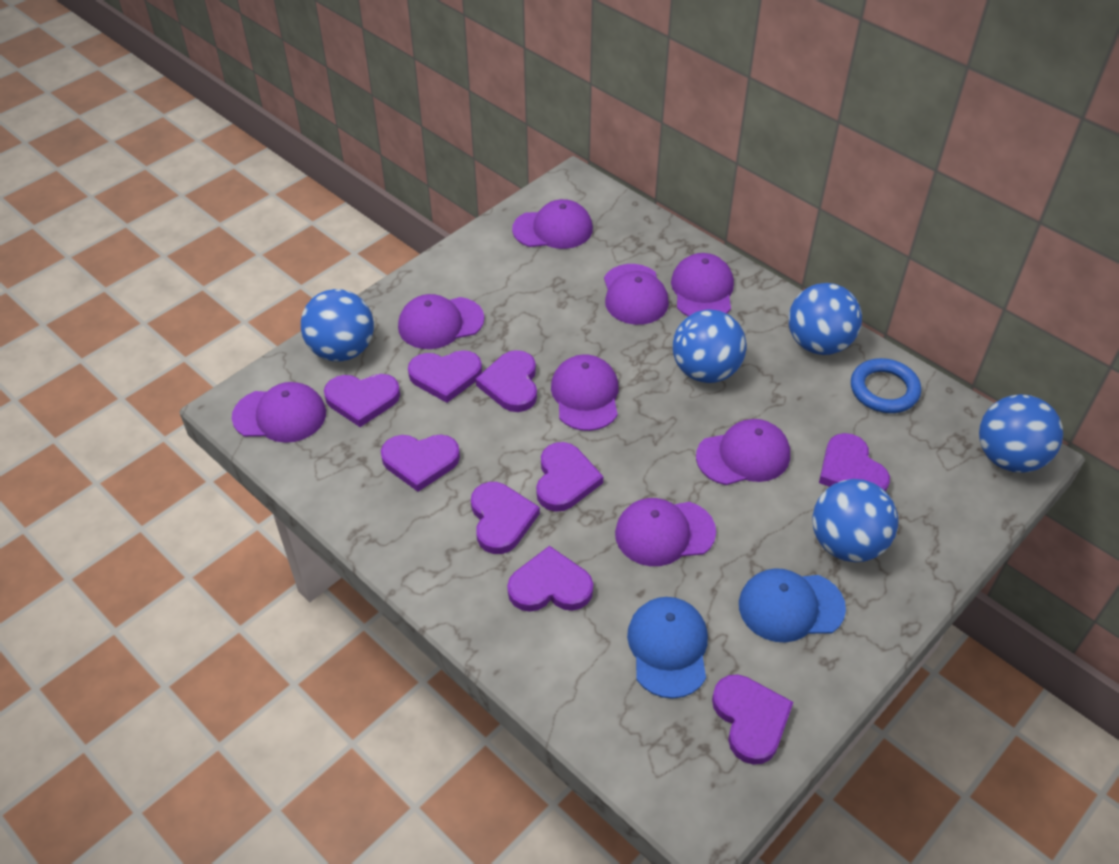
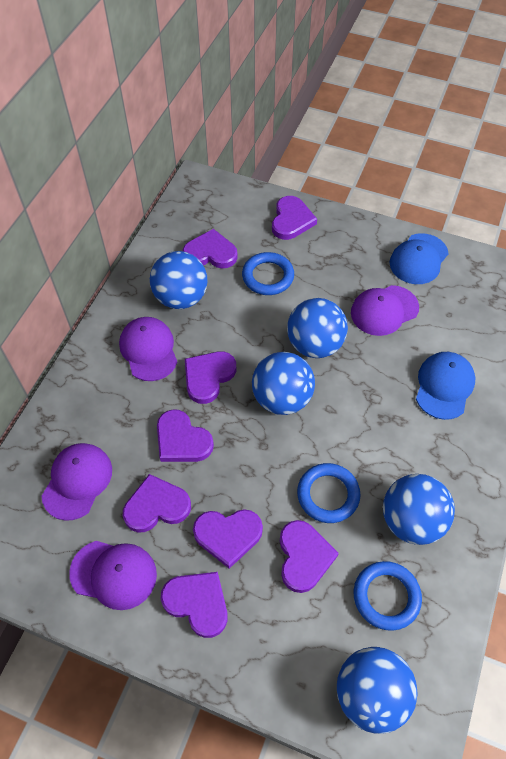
blue ring: [851,358,921,413] = 1 -> [242,252,294,295] [297,463,361,523] [354,561,422,631] = 3
purple cap: [232,382,326,443] [398,294,484,349] [512,199,593,249] [551,354,619,431] [604,264,669,325] [615,498,716,566] [671,253,734,316] [696,419,790,485] = 8 -> [41,443,112,521] [69,541,157,610] [119,317,177,381] [351,285,419,336] = 4
purple heart: [324,374,400,427] [381,434,460,492] [408,350,482,403] [471,482,540,554] [476,350,537,412] [507,546,593,612] [536,442,603,512] [712,674,793,765] [819,433,890,491] = 9 -> [123,474,191,533] [157,409,214,462] [161,572,228,638] [182,229,238,268] [185,351,236,404] [193,509,263,569] [272,196,317,240] [280,520,339,593] = 8

